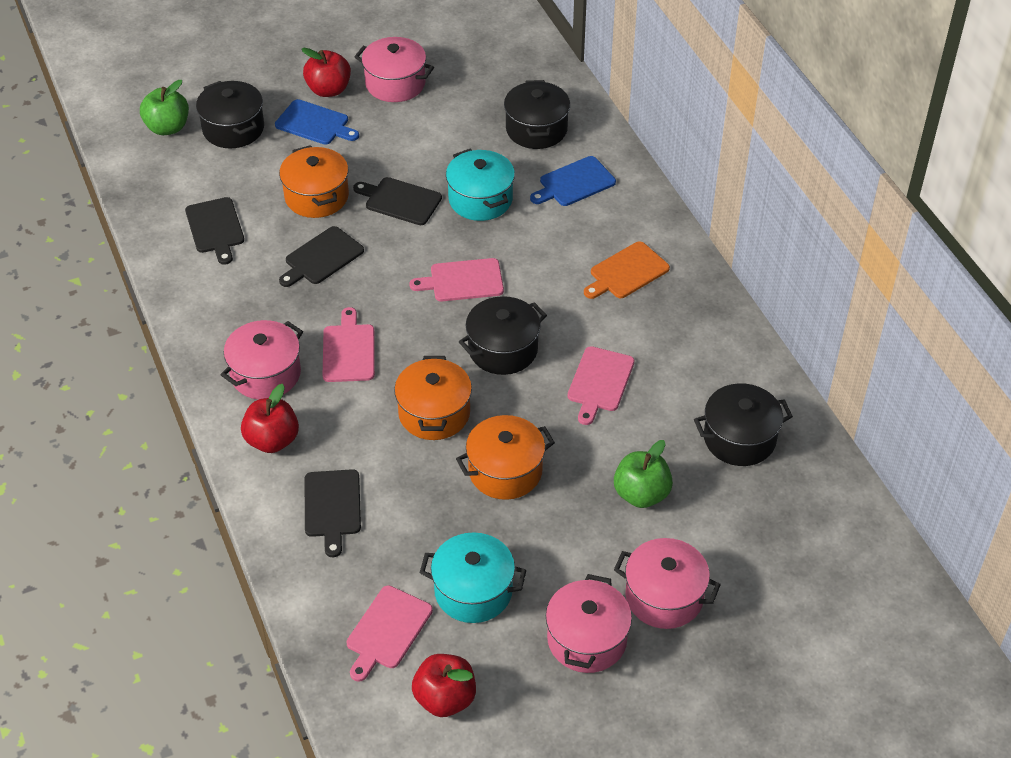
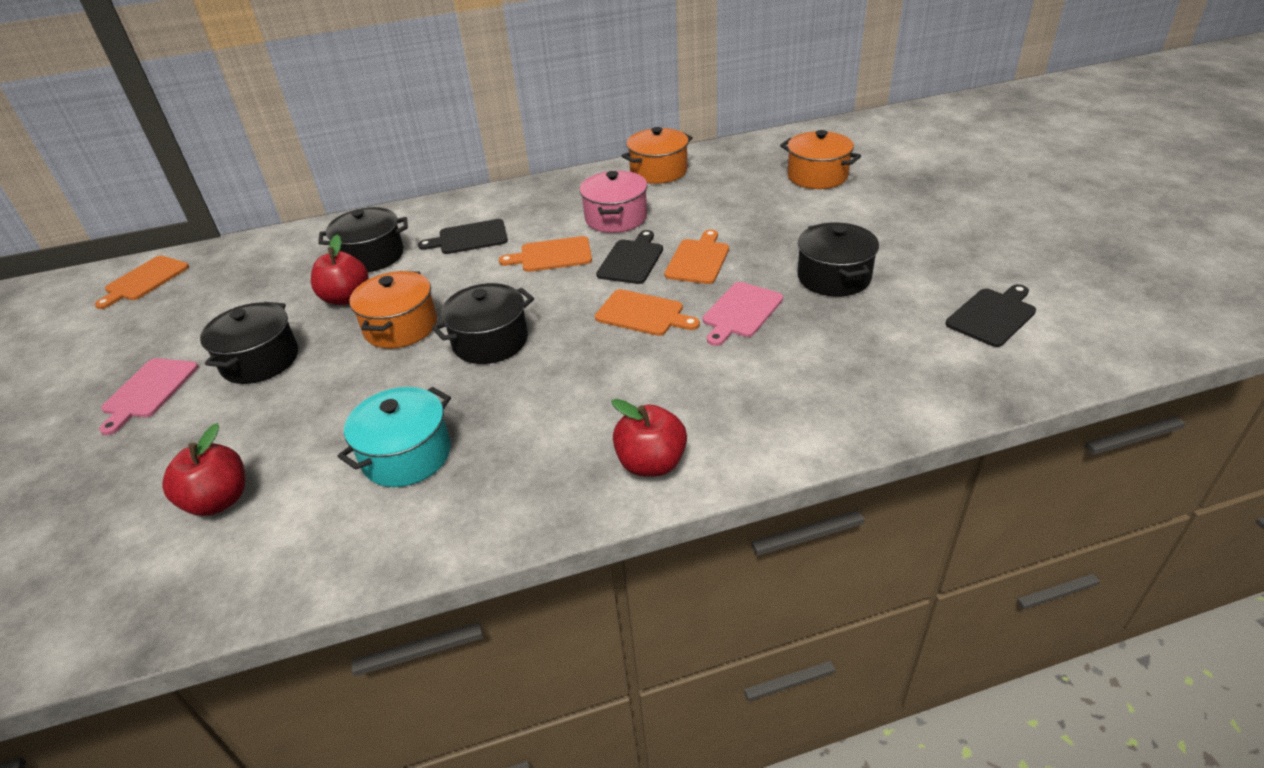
black cutting board: [185,197,244,265] [279,226,364,287] [305,469,361,557] [353,177,442,225] = 4 -> [418,219,508,254] [596,230,663,284] [946,284,1036,347] = 3
blue cutting board: [275,99,359,145] [530,156,616,206] = 2 -> none = 0
green apple: [140,80,189,135] [614,440,673,508] = 2 -> none = 0
orange cutting board: [584,241,670,299] = 1 -> [95,256,189,309] [499,236,592,272] [595,289,700,336] [664,230,729,284] = 4
pink cutting board: [323,307,375,382] [347,585,433,682] [409,258,504,301] [567,346,635,425] = 4 -> [99,358,198,435] [703,282,783,346] = 2
pink pot: [221,320,303,400] [355,37,434,102] [546,574,632,673] [614,538,721,629] = 4 -> [580,171,648,233] = 1
turquoise pot: [420,532,526,623] [446,149,515,221] = 2 -> [337,387,451,487] = 1

